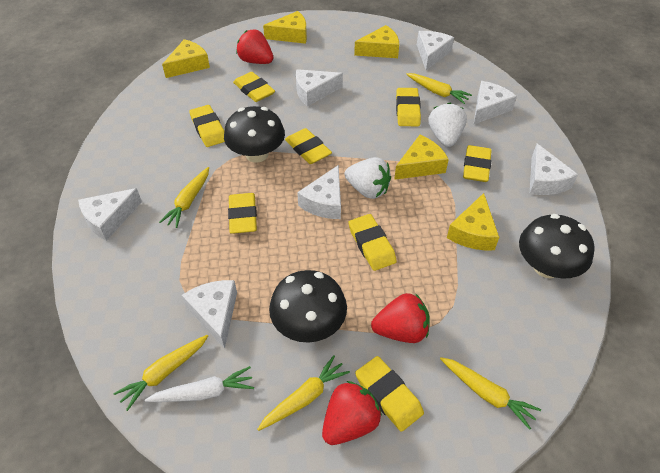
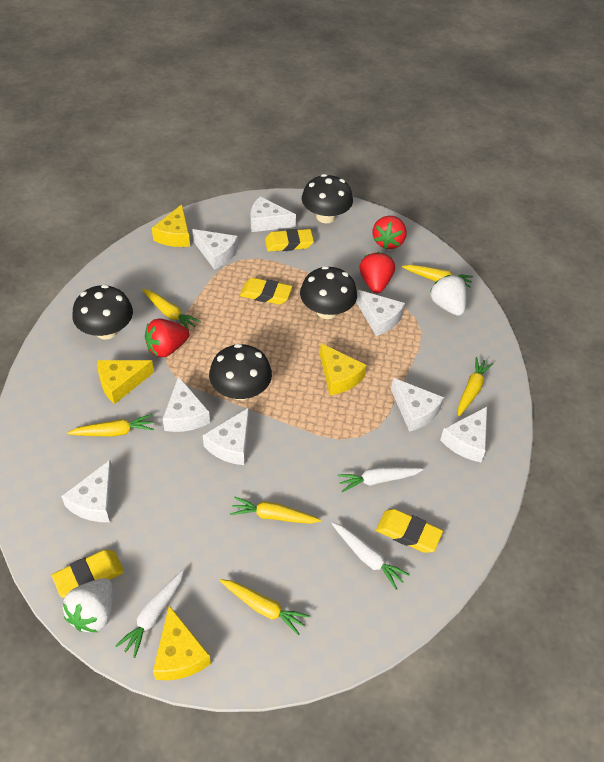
black mushroom: [224,106,285,163] [269,270,347,343] [519,214,594,279] = 3 -> [72,285,133,340] [209,344,272,400] [300,266,357,319] [302,174,353,223] = 4
white carrot: [145,366,254,402] = 1 -> [116,570,184,658] [332,523,410,590] [337,467,423,492] = 3
white cheese: [78,188,142,241] [182,280,237,349] [296,69,343,107] [297,165,341,219] [417,31,454,70] [473,81,517,125] [530,144,578,195] = 7 -> [61,460,113,522] [163,376,210,432] [192,229,238,270] [203,408,249,465] [251,196,296,232] [356,290,405,336] [391,378,444,432] [440,407,487,462] = 8
yellow carrot: [113,335,208,411] [159,167,209,228] [257,355,350,431] [406,73,472,104] [440,357,541,430] = 5 -> [67,414,154,437] [142,289,201,330] [220,579,309,636] [230,496,321,524] [402,265,473,288] [458,357,493,416] = 6
yellow cheese: [162,39,210,78] [263,11,307,44] [354,25,399,58] [394,135,449,180] [447,193,499,250] = 5 -> [98,360,154,404] [152,204,190,247] [153,606,211,680] [320,343,367,395] = 4
yellow eraser: [189,105,225,147] [228,193,257,234] [233,72,275,102] [285,128,332,164] [348,214,397,271] [355,356,424,432] [396,88,421,126] [463,145,492,182] = 8 -> [52,550,124,598] [240,278,292,305] [265,229,314,251] [376,509,443,553] = 4

